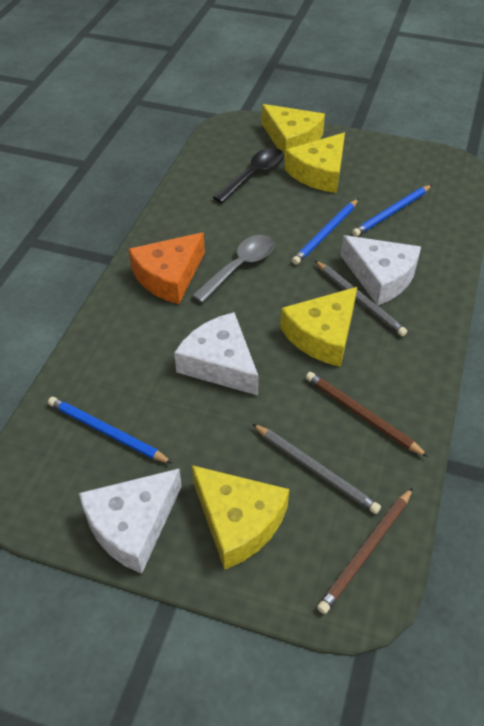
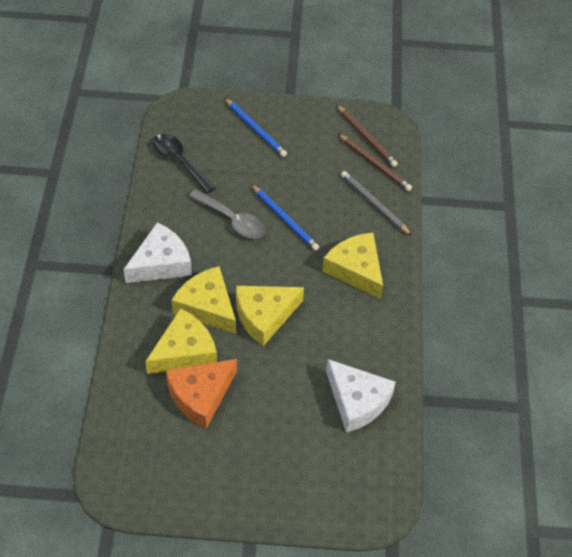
blue pencil: [48,397,173,464] [292,199,358,265] [352,185,432,237] = 3 -> [225,98,287,157] [251,184,319,251] = 2
grey pencil: [253,424,381,514] [315,261,407,337] = 2 -> [341,171,412,236] = 1
white cheese: [79,469,182,574] [174,312,259,395] [341,235,421,306] = 3 -> [124,222,192,283] [326,359,396,433] = 2

